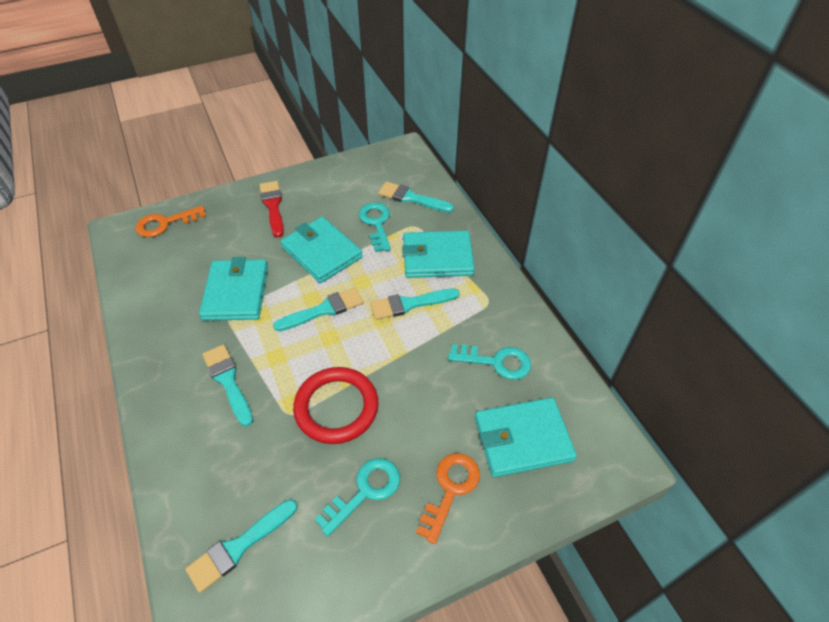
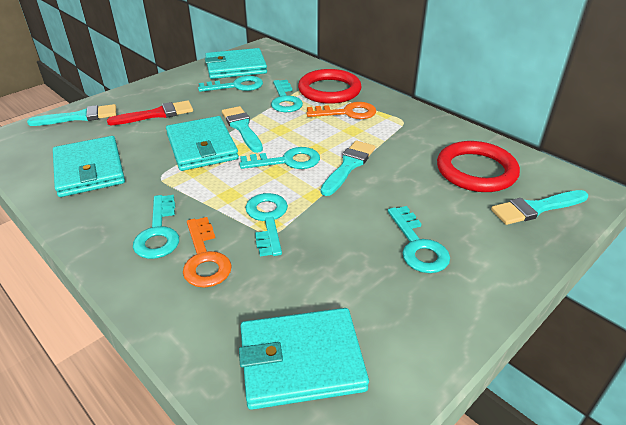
red ring: [293,367,379,444] = 1 -> [298,69,362,104] [437,141,520,192] = 2
turquoise brush: [185,499,297,593] [202,344,253,427] [273,287,363,331] [370,289,460,320] [378,182,454,213] = 5 -> [27,104,116,126] [222,106,263,153] [321,140,375,196] [491,190,588,225] = 4
turquoise key: [315,458,400,537] [359,202,391,252] [448,344,531,380] = 3 -> [133,195,179,259] [198,76,263,92] [239,147,320,169] [245,193,288,257] [271,80,303,112] [388,206,450,273] = 6

